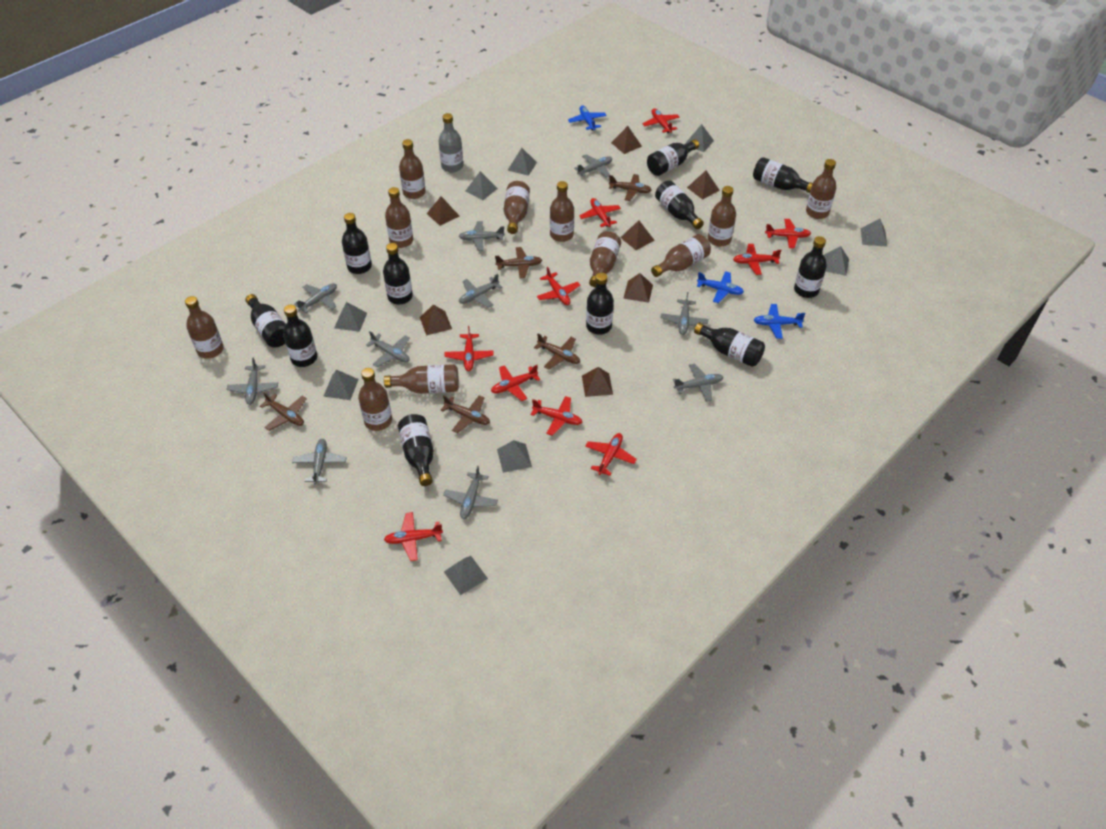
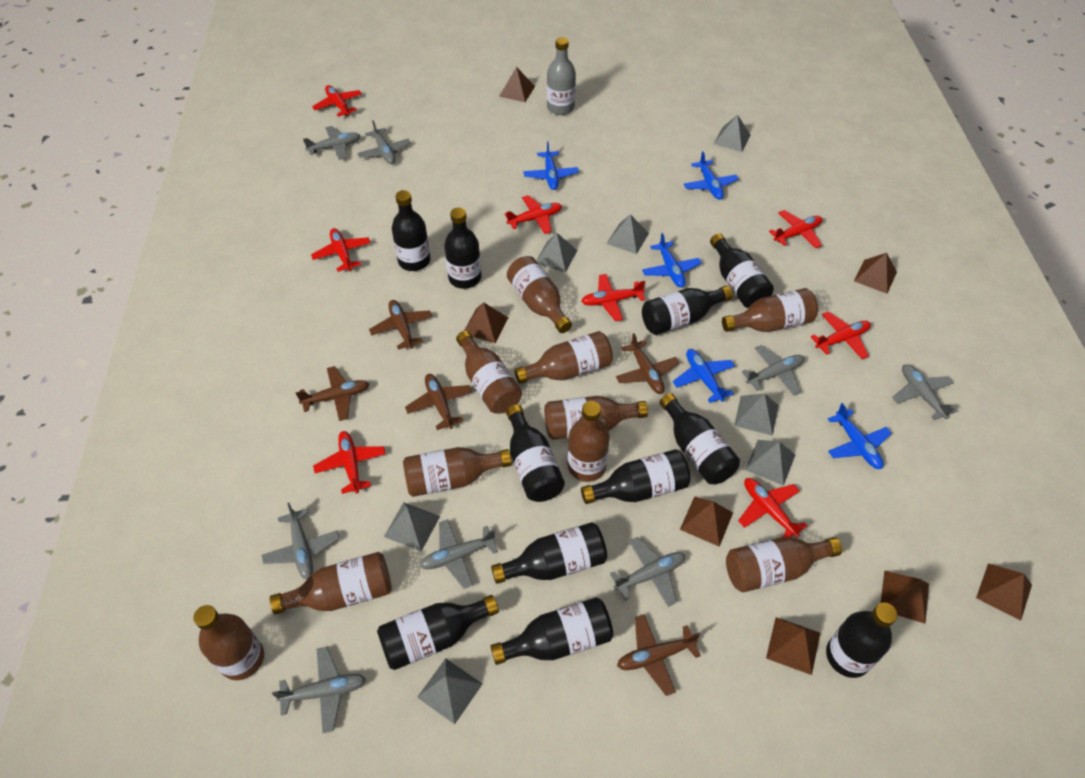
blue plane: [568,105,607,131] [697,271,744,303] [754,304,805,339] = 3 -> [523,141,579,190] [642,233,702,287] [673,349,735,403] [684,151,739,200] [828,403,892,469] = 5
brown bottle: [185,296,224,359] [358,368,392,431] [384,364,459,394] [385,187,413,248] [399,139,426,199] [504,181,530,234] [550,181,574,242] [589,231,621,287] [651,234,711,277] [708,186,736,247] [806,159,836,219] = 11 -> [193,605,264,680] [270,552,392,614] [403,447,512,497] [456,331,522,414] [507,256,572,333] [515,331,613,384] [544,396,648,440] [567,401,610,482] [722,288,818,332] [726,537,842,592] = 10
grey plane: [227,357,278,405] [292,439,347,485] [294,283,337,313] [366,331,410,367] [443,466,498,519] [459,221,505,251] [459,274,502,308] [574,155,612,178] [661,292,708,335] [673,363,723,402] = 10 -> [262,503,340,579] [272,647,366,733] [303,126,360,160] [357,120,411,164] [420,519,498,589] [610,537,685,607] [741,345,804,396] [892,364,957,420] = 8
grey pyramid: [323,369,359,400] [334,302,367,332] [444,556,488,595] [466,171,498,200] [497,440,532,473] [508,148,537,176] [685,124,714,152] [824,246,849,276] [861,219,887,247] = 9 -> [384,502,440,551] [417,658,482,724] [536,233,577,272] [607,214,649,254] [714,115,750,152] [734,393,778,436] [745,440,795,486] = 7
red plane: [384,512,443,561] [444,326,494,371] [491,365,540,401] [531,396,582,436] [537,267,580,305] [579,198,621,227] [585,433,637,476] [642,108,680,133] [733,244,781,275] [765,219,811,248] = 10 -> [311,228,371,272] [312,85,362,117] [313,431,386,494] [505,195,562,234] [581,274,645,321] [738,478,807,537] [769,210,822,248] [810,312,871,359] = 8

